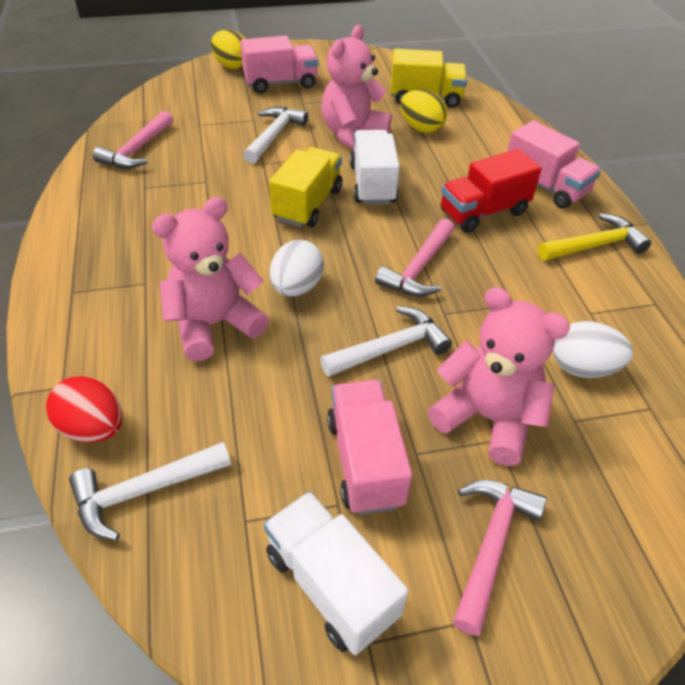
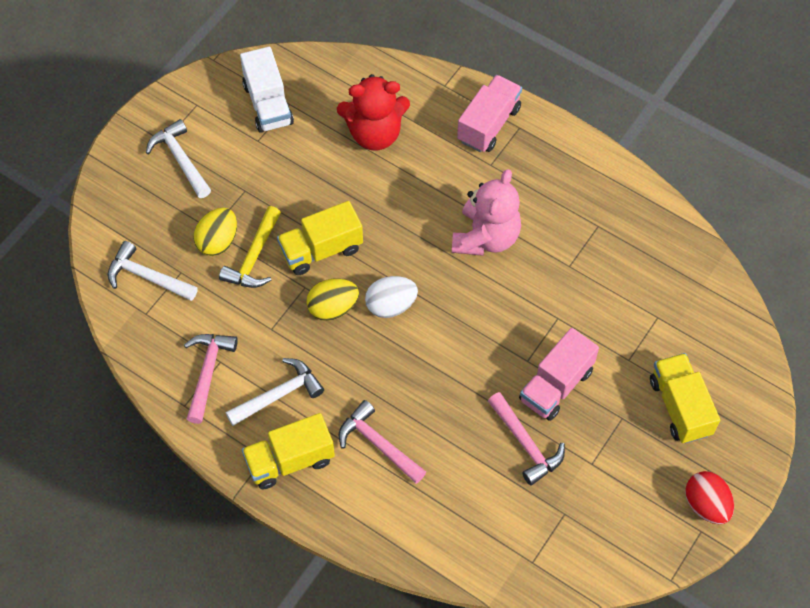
pink teddy bear: [152,197,269,362] [321,25,392,150] [428,287,570,466] = 3 -> [452,169,521,256] = 1
pink truck: [240,36,318,93] [327,380,412,515] [507,120,601,209] = 3 -> [457,75,522,152] [519,328,599,421] = 2
red teddy bear: none = 0 -> [337,74,410,150] = 1
red truck: [440,149,542,233] = 1 -> none = 0
white egg: [270,240,324,297] [553,321,633,378] = 2 -> [365,276,418,318] = 1
white truck: [264,491,408,655] [350,130,399,205] = 2 -> [240,47,294,133] = 1
yellow truck: [269,147,342,227] [390,49,467,108] = 2 -> [242,413,335,489] [277,201,363,275] [650,353,720,444] = 3

